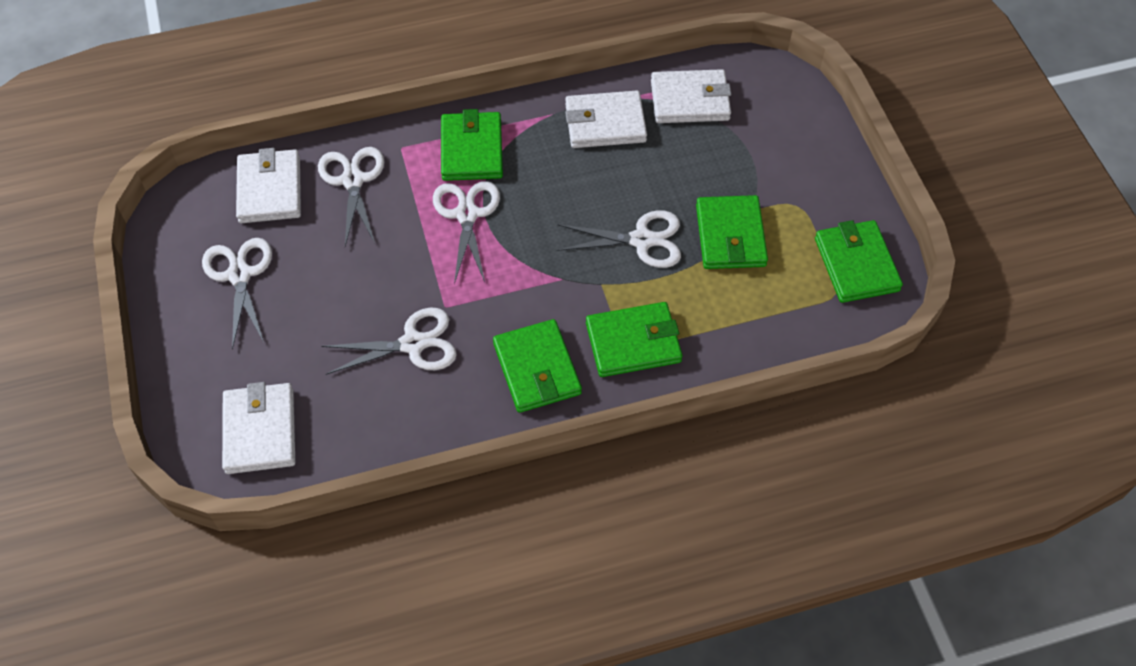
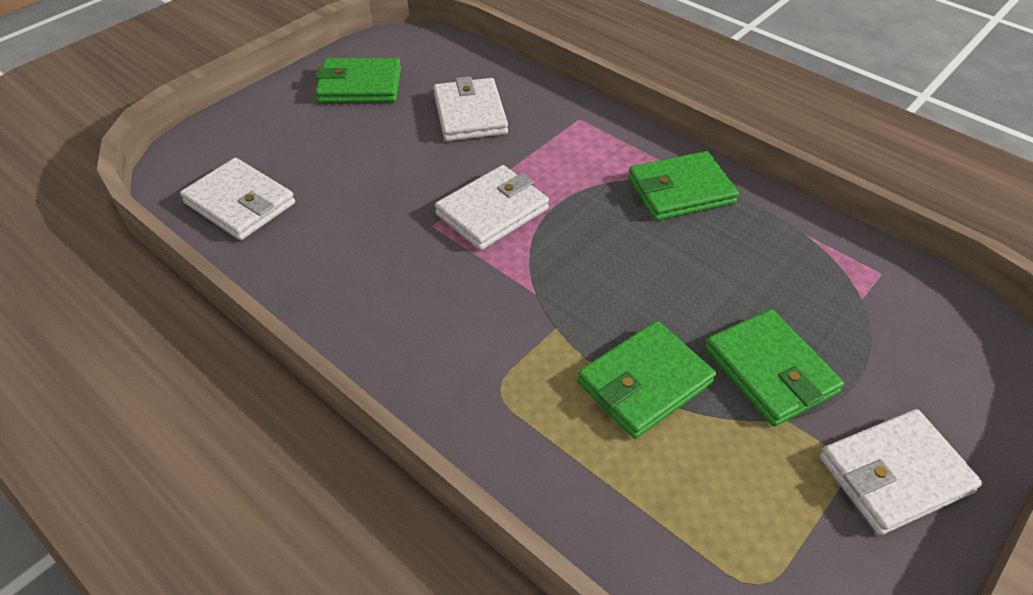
green wallet: [441,109,503,181] [493,319,582,413] [586,302,683,377] [696,195,768,269] [815,220,903,303] = 5 -> [316,58,401,103] [577,321,716,439] [628,151,739,221] [705,309,844,427] = 4
white scissors: [202,238,272,350] [318,147,384,246] [321,307,457,375] [433,181,500,284] [557,210,681,268] = 5 -> none = 0

